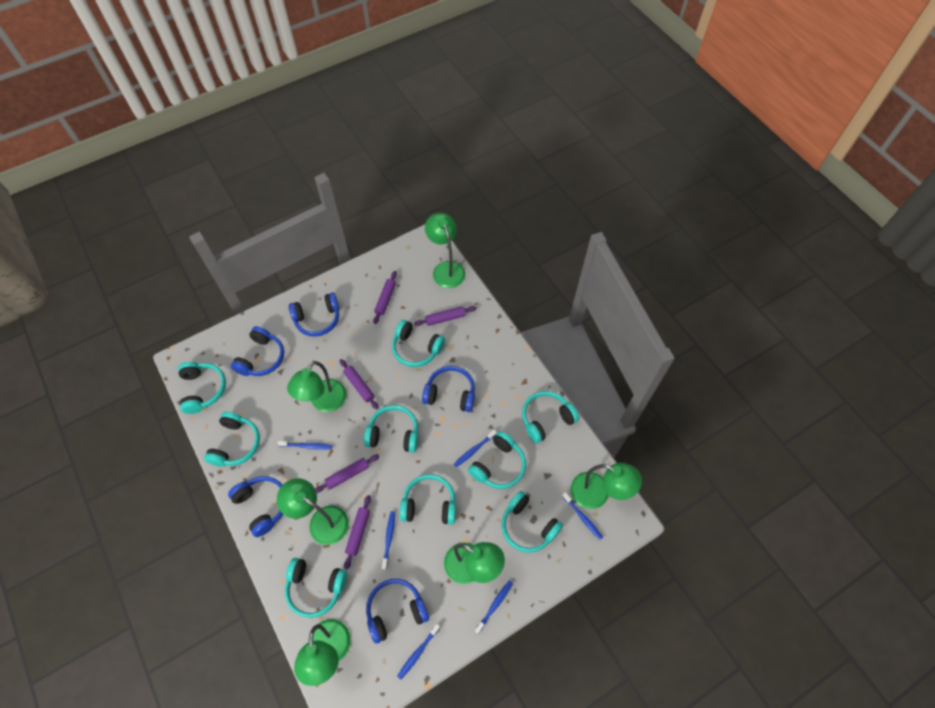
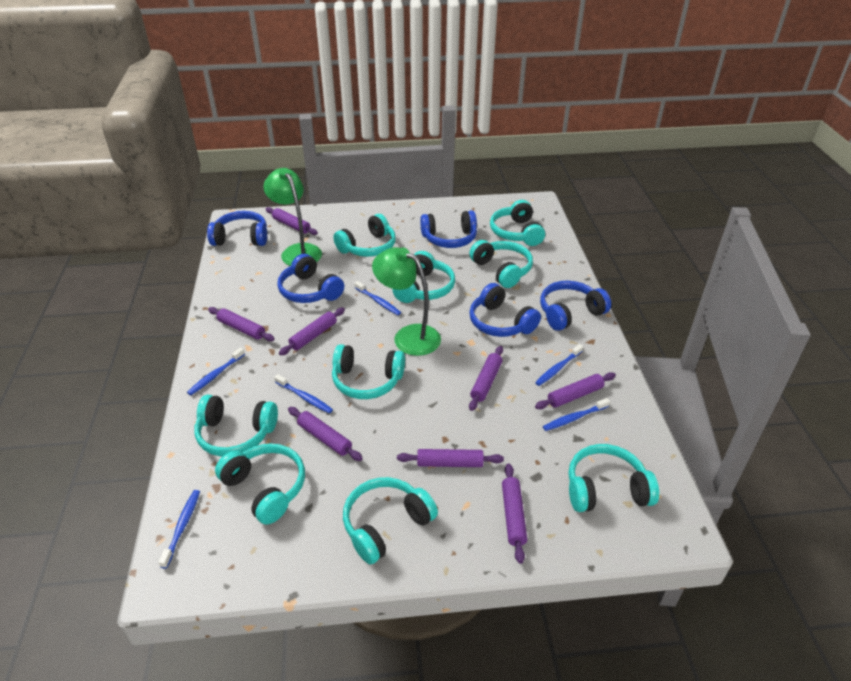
green lamp: [277,478,349,545] [287,361,347,412] [294,619,351,686] [425,213,465,288] [444,542,505,584] [571,463,642,509] = 6 -> [263,168,322,266] [372,247,441,356] = 2
purple rolling pin: [315,454,379,493] [340,359,379,410] [344,495,371,570] [373,271,397,324] [414,306,476,326] = 5 -> [208,307,275,341] [266,207,318,235] [279,307,345,355] [288,407,363,461] [397,449,504,467] [469,346,503,411] [502,464,527,564] [535,372,616,409] = 8

